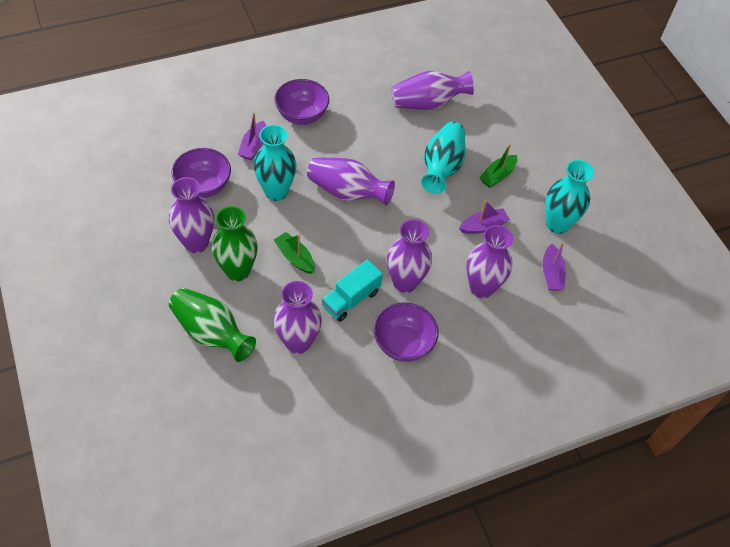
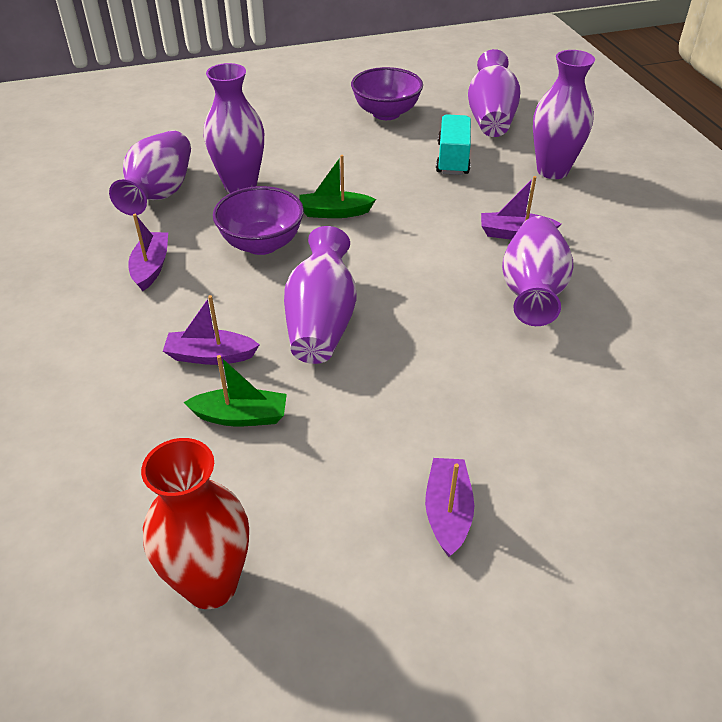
green vase: [169,288,256,362] [212,206,258,281] = 2 -> none = 0
purple boat: [238,112,266,160] [459,200,510,234] [543,242,566,290] = 3 -> [128,214,168,291] [163,295,260,365] [425,458,474,557] [481,176,561,240] = 4
purple bowl: [172,148,231,198] [274,79,329,125] [373,302,439,362] = 3 -> [213,186,304,255] [351,67,423,120] = 2
red vase: none = 0 -> [141,438,249,609] = 1
turquoise vase: [254,125,296,201] [421,122,465,194] [546,160,594,234] = 3 -> none = 0

